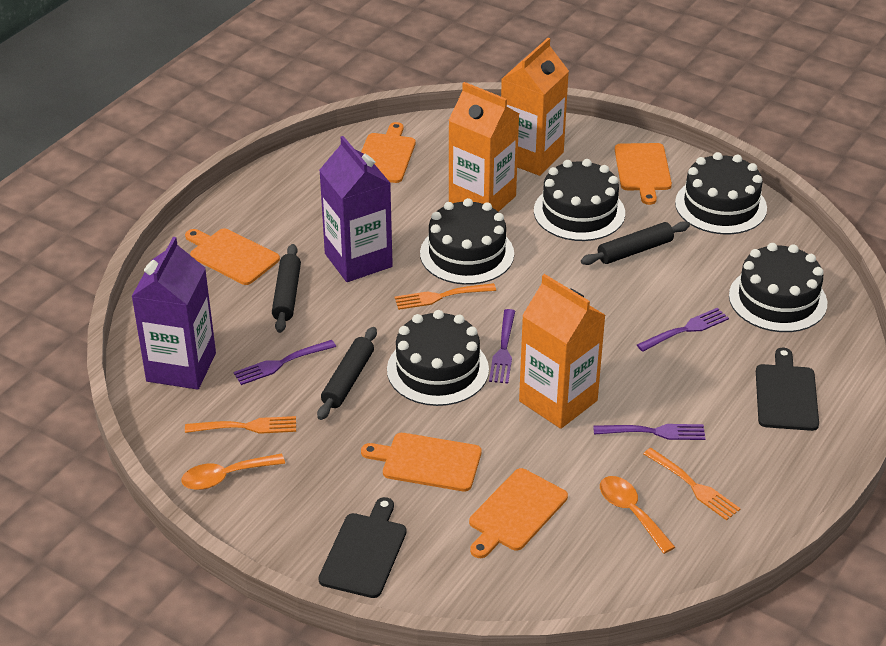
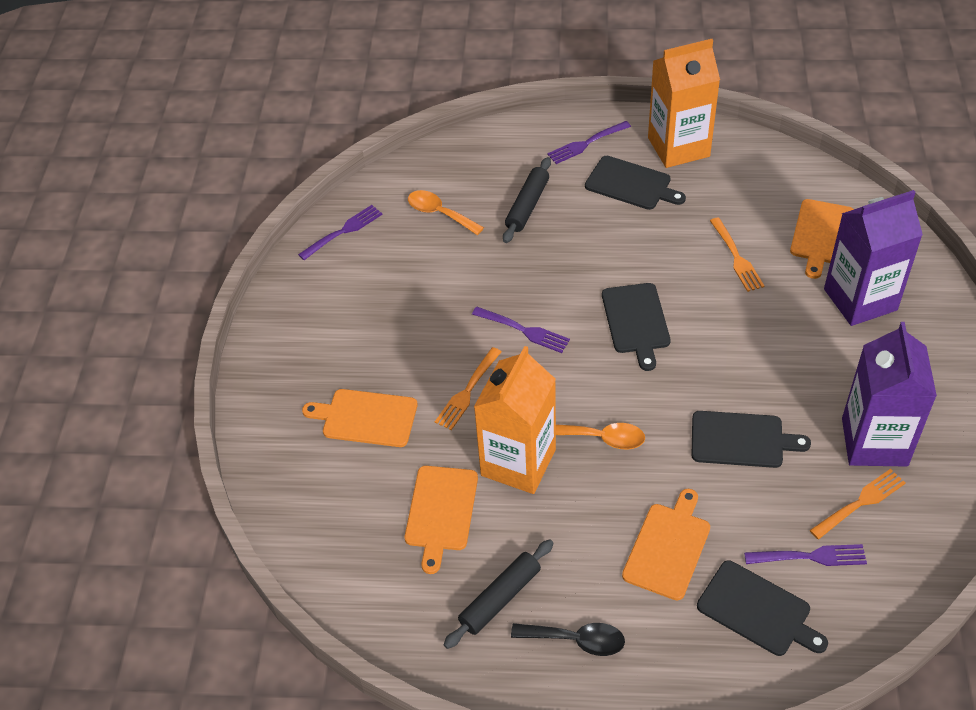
black cake: [387,310,489,406] [420,198,514,285] [534,159,625,241] [675,152,767,234] [729,243,827,332] = 5 -> none = 0
black cutting board: [318,497,406,598] [756,348,819,431] = 2 -> [585,156,686,210] [602,283,671,371] [691,411,811,468] [697,561,828,656] = 4
black rolling pin: [272,244,301,333] [317,327,377,420] [581,221,690,265] = 3 -> [444,539,553,649] [503,157,551,243] = 2
black spoon: none = 0 -> [511,623,625,656] = 1
orange carton: [448,82,519,212] [501,38,569,176] [519,274,606,429] = 3 -> [474,346,556,494] [648,39,720,168] = 2
orange cutting board: [185,228,280,285] [361,122,416,183] [361,433,481,492] [469,468,568,558] [615,143,672,205] = 5 -> [302,389,417,447] [405,466,478,574] [622,489,710,600] [790,199,854,279] = 4

